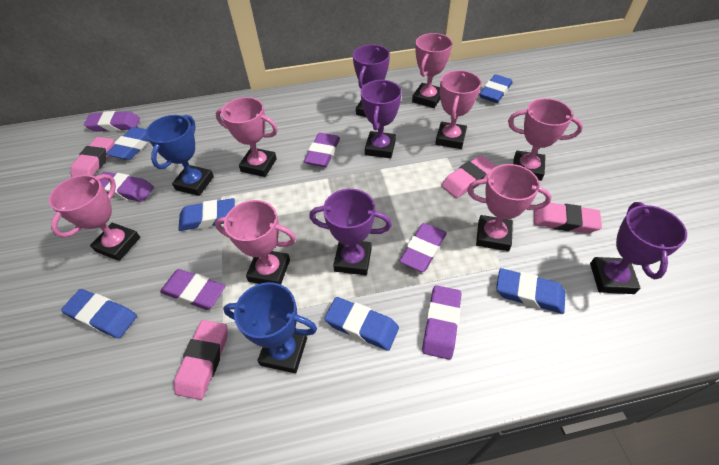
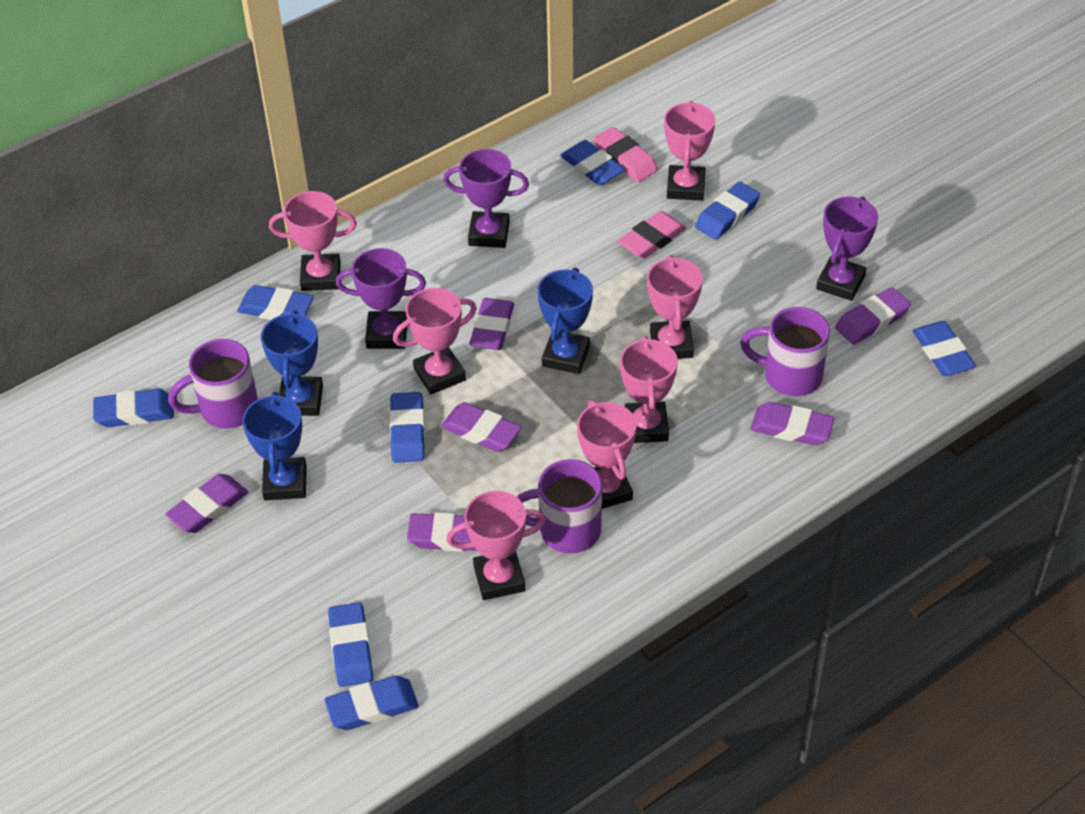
blue eraser: [61,289,137,338] [106,127,148,160] [178,198,235,231] [324,297,399,351] [479,74,512,103] [496,268,566,314] = 6 -> [93,389,174,427] [237,285,314,320] [325,676,419,730] [328,602,373,687] [389,392,425,463] [560,140,625,185] [695,182,760,239] [912,321,976,376] = 8
blue trophy: [146,115,214,196] [223,282,317,373] = 2 -> [242,392,307,500] [261,310,323,416] [537,268,593,374] = 3
pink eraser: [71,137,114,177] [174,320,228,400] [441,155,496,198] [534,203,602,233] = 4 -> [594,127,658,182] [618,211,686,259] = 2
purple mug: none = 0 -> [168,339,258,429] [516,459,602,554] [740,307,830,396] = 3
purple trophy: [309,189,392,275] [353,44,390,117] [361,80,402,158] [590,202,687,294] = 4 -> [336,248,426,349] [443,149,529,248] [816,196,878,301] = 3

